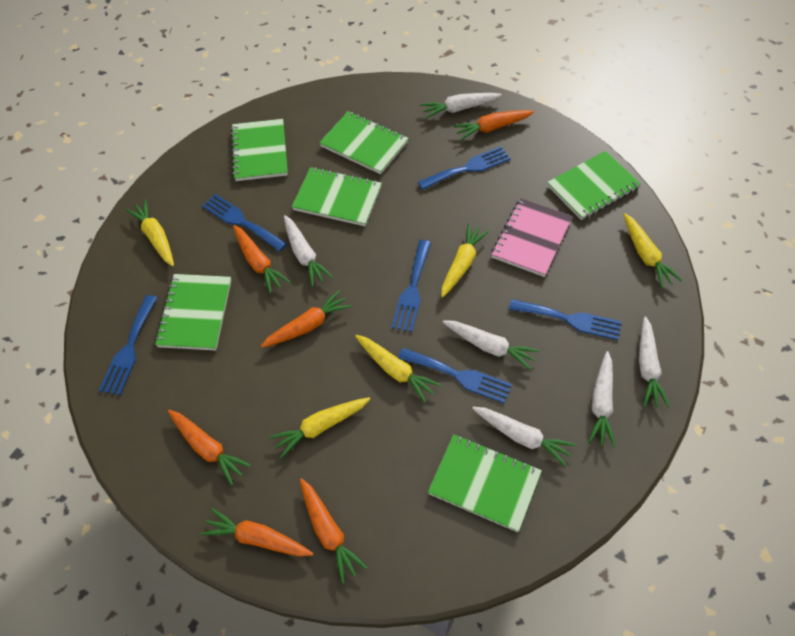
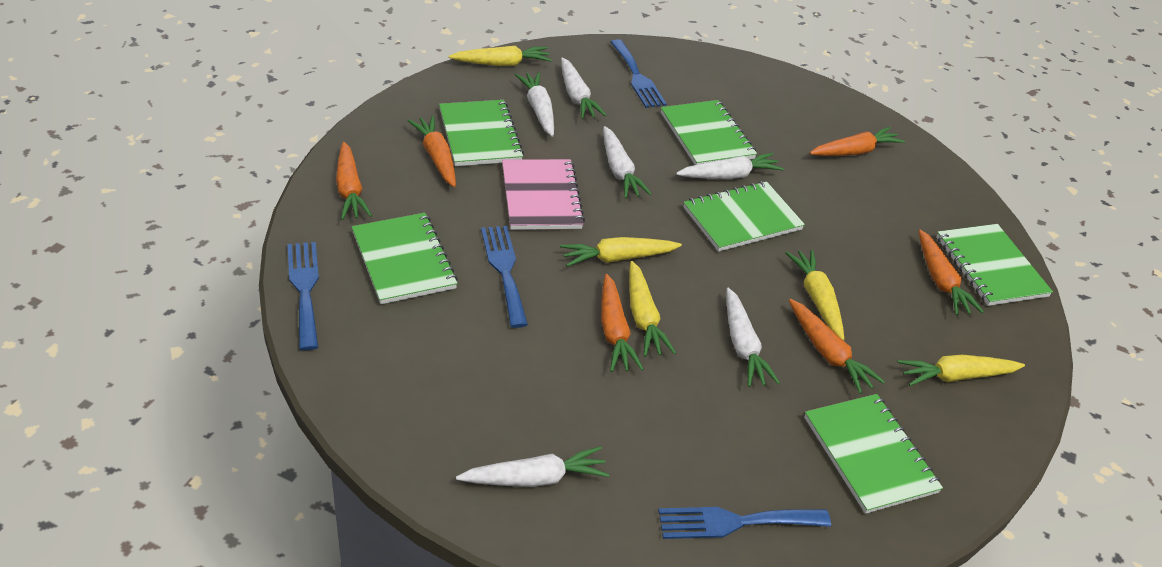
blue fork: [99,295,157,395] [202,194,287,252] [391,240,431,332] [398,348,512,404] [418,146,511,190] [509,299,622,340] = 6 -> [287,242,319,350] [481,226,528,328] [610,39,667,108] [658,507,831,539] = 4

